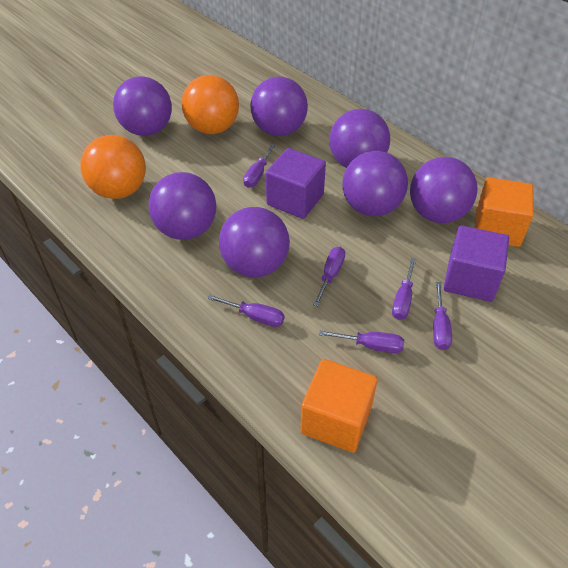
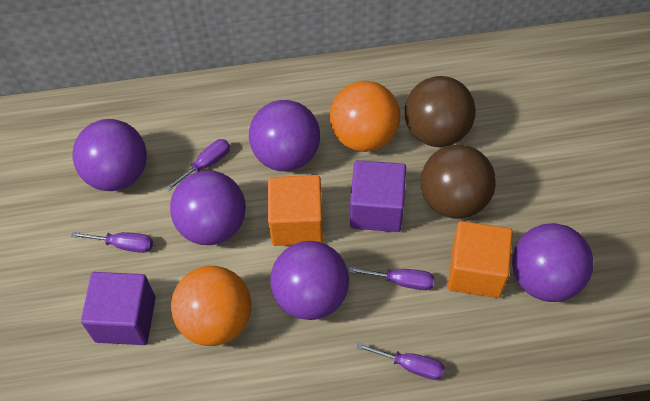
brown ball: none = 0 -> [405,76,476,147] [421,145,496,219] = 2
purple ball: [113,76,172,136] [149,172,216,240] [219,207,290,278] [250,77,308,136] [329,109,390,168] [343,151,408,216] [410,157,478,223] = 7 -> [73,119,147,191] [170,170,246,245] [249,100,320,171] [270,241,349,320] [512,223,593,302] = 5
purple screwdriver: [207,294,285,327] [243,144,276,188] [313,247,345,306] [319,330,404,353] [392,258,416,320] [433,282,452,350] = 6 -> [71,232,153,253] [165,139,230,191] [349,267,434,290] [357,343,445,380] = 4

